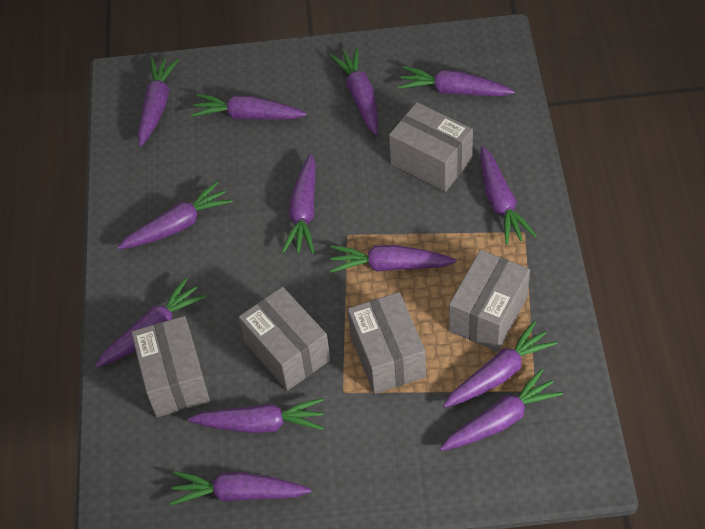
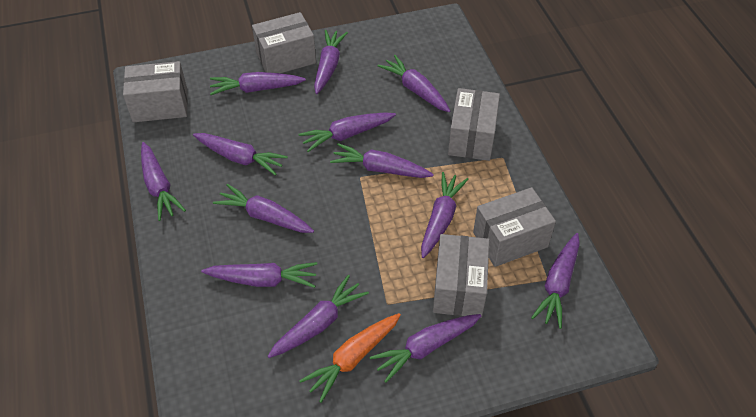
orange carrot: none = 0 -> [299,313,401,403] = 1

